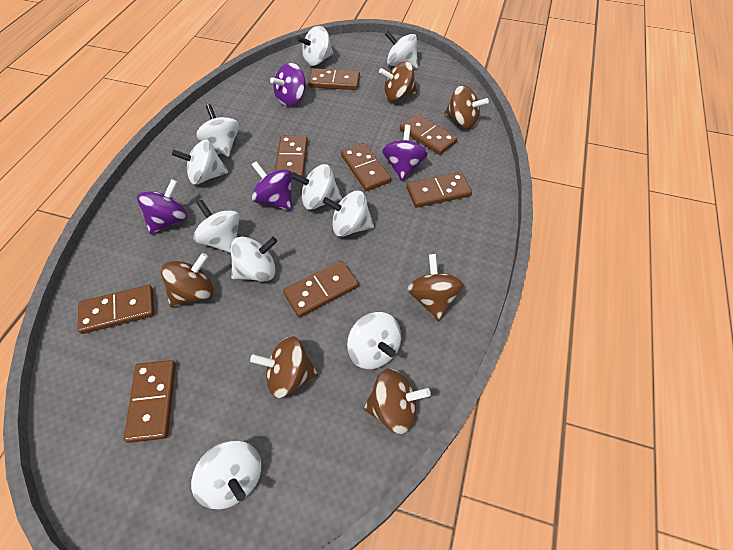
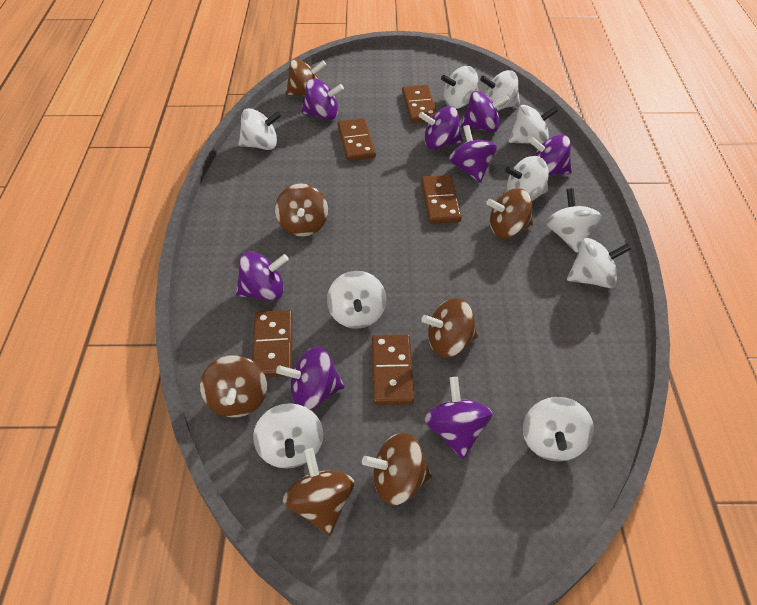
brown domino: [78,285,155,334] [124,360,176,443] [275,136,308,177] [283,261,359,318] [308,68,360,90] [341,143,391,191] [400,113,457,155] [406,172,472,208] = 8 -> [252,310,292,377] [338,118,376,161] [372,335,414,405] [402,85,437,123] [421,175,462,224] = 5
brown spinning top: [161,253,214,307] [250,336,318,398] [363,368,431,434] [379,61,417,101] [407,254,464,321] [444,85,489,129] = 6 -> [200,355,267,418] [275,183,328,237] [283,448,354,536] [286,59,326,96] [362,433,432,505] [421,298,478,358] [486,188,533,238] = 7
purple spinning top: [137,179,187,234] [252,161,292,211] [270,63,306,106] [382,125,428,181] = 4 -> [236,251,289,301] [276,347,345,410] [301,78,344,120] [418,106,463,149] [424,377,492,459] [449,125,497,183] [461,91,510,132] [528,134,572,176] = 8

